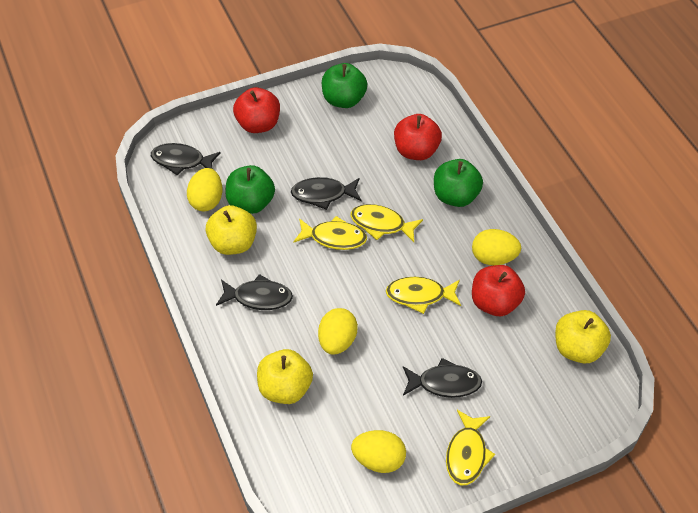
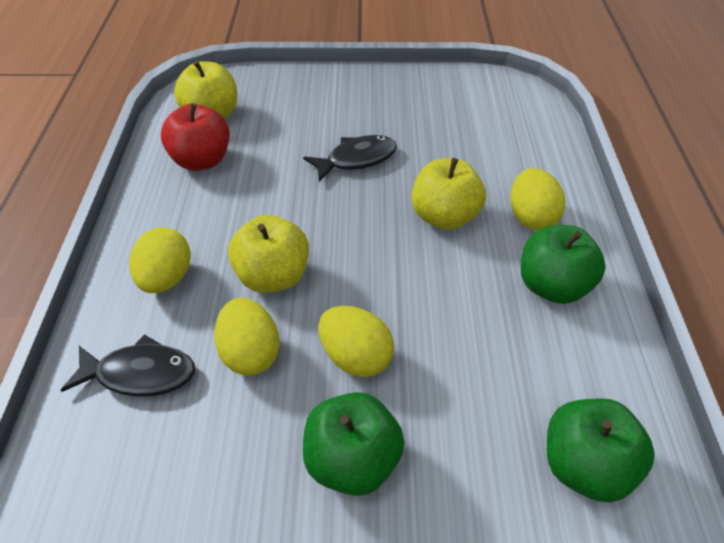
black fish: [151,143,221,175] [216,274,293,310] [291,177,361,210] [403,358,482,398] = 4 -> [61,335,195,397] [303,135,397,182] = 2
red apple: [233,87,280,133] [394,114,442,160] [472,265,525,316] = 3 -> [161,103,230,171] = 1
yellow fish: [293,216,367,250] [350,204,423,242] [386,277,461,314] [446,410,495,485] = 4 -> none = 0

